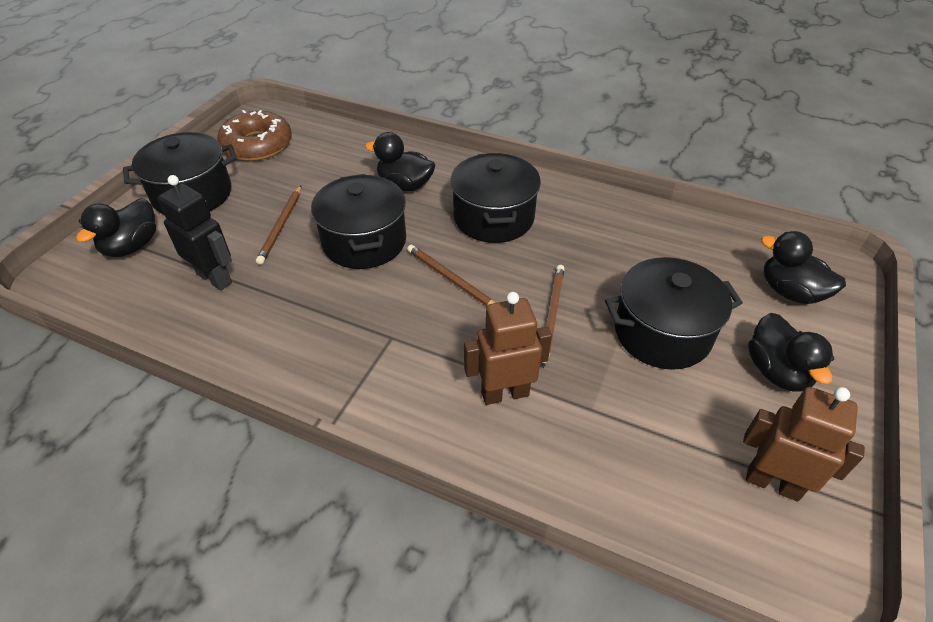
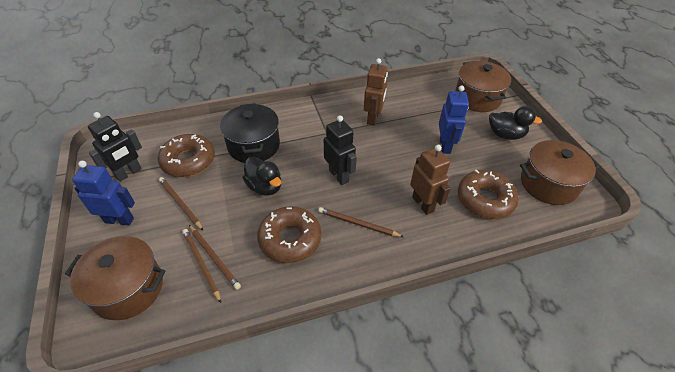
black duck: [76,198,156,257] [365,132,435,191] [748,313,834,392] [761,231,846,304] = 4 -> [243,157,281,196] [489,106,542,140] = 2
black pot: [123,132,236,215] [311,174,406,269] [450,153,541,243] [605,257,743,370] = 4 -> [220,103,280,163] = 1
black robot: [157,175,232,291] = 1 -> [88,112,142,182] [324,115,357,185] = 2
blue robot: none = 0 -> [72,161,135,226] [439,85,469,154] = 2
brown donut: [217,110,292,161] = 1 -> [158,134,215,177] [257,206,321,263] [458,170,519,219] = 3
brown pencil: [256,185,301,265] [407,245,495,307] [542,265,565,368] = 3 -> [159,177,203,230] [182,229,221,303] [189,225,241,290] [318,207,404,237] = 4
brown pot: none = 0 -> [65,236,166,320] [455,61,511,112] [520,140,600,205] = 3

